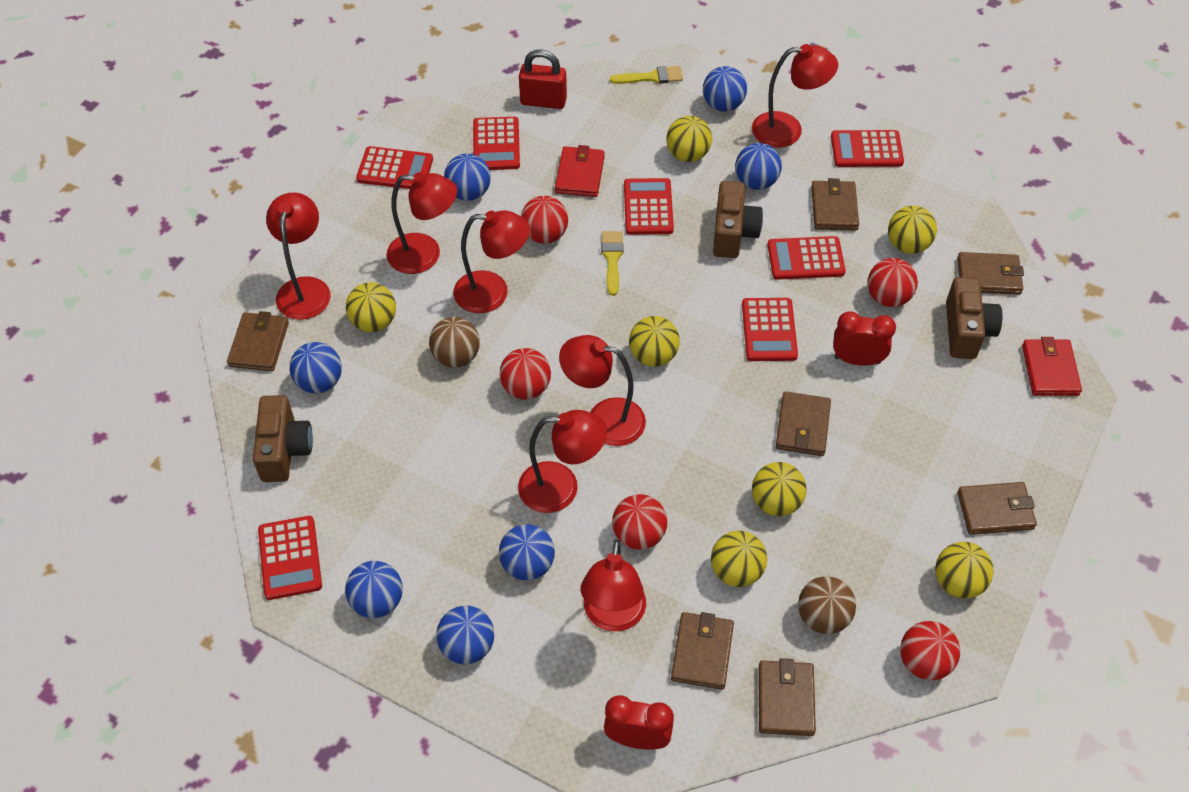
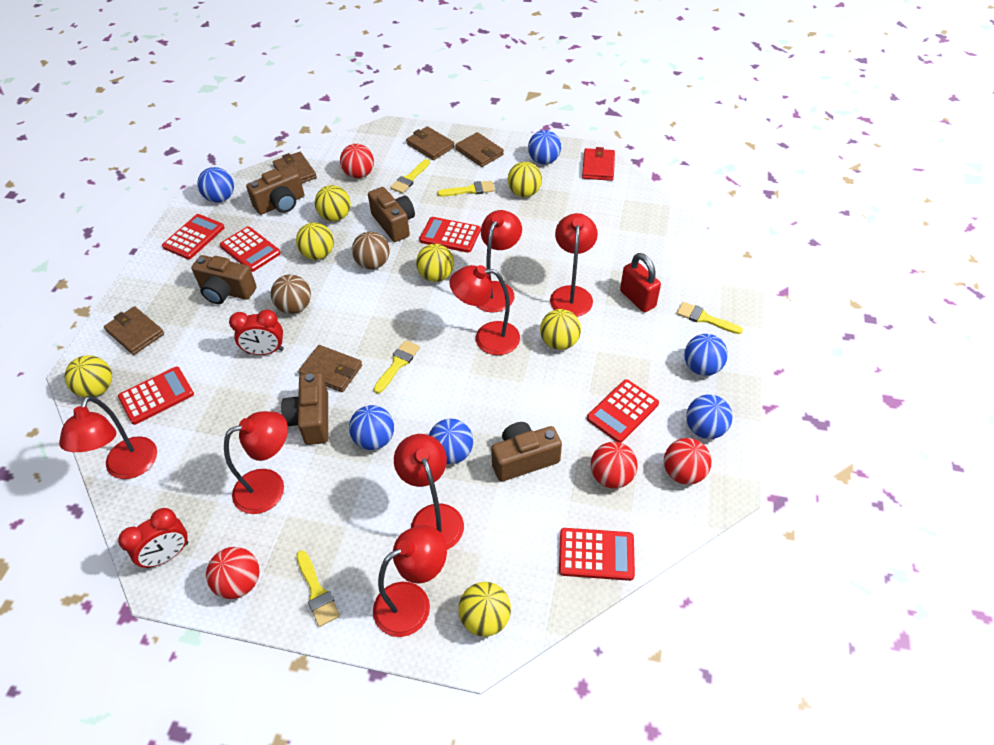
blue ball: [290,342,342,393] [345,561,403,618] [436,606,494,664] [444,154,491,201] [499,524,555,580] [703,66,747,112] [735,143,782,190] = 7 -> [197,167,234,203] [349,405,394,450] [429,419,473,464] [528,130,561,164] [684,334,728,376] [686,394,732,439] = 6
brown camera: [253,395,313,482] [713,181,763,258] [946,277,1002,359] = 3 -> [191,255,257,304] [246,166,304,215] [281,373,328,445] [368,187,415,242] [491,422,562,482] = 5
brown wallet: [227,311,289,371] [671,612,734,690] [759,658,816,736] [776,391,831,456] [811,178,859,230] [957,252,1024,295] [957,482,1037,535] = 7 -> [104,306,164,355] [273,152,317,183] [298,345,362,392] [406,126,455,160] [455,132,504,167] = 5
red ball: [500,348,551,399] [521,196,568,244] [612,494,667,550] [868,258,918,307] [900,621,960,680] = 5 -> [206,547,260,599] [340,144,374,178] [591,442,638,489] [664,438,711,485] = 4
red calculator: [258,516,322,600] [356,146,433,189] [473,117,520,170] [624,178,674,235] [742,298,798,361] [767,236,846,280] [831,130,904,167] = 7 -> [118,367,194,425] [162,214,225,259] [220,227,281,272] [419,217,481,253] [559,528,635,581] [587,379,659,443] = 6
red wallet: [555,145,605,197] [1022,337,1082,396] = 2 -> [582,147,615,181] = 1
yellow brush: [601,231,624,296] [610,66,683,84] = 2 -> [297,550,340,627] [374,340,420,394] [390,159,430,193] [437,181,495,197] [676,302,743,334] = 5

